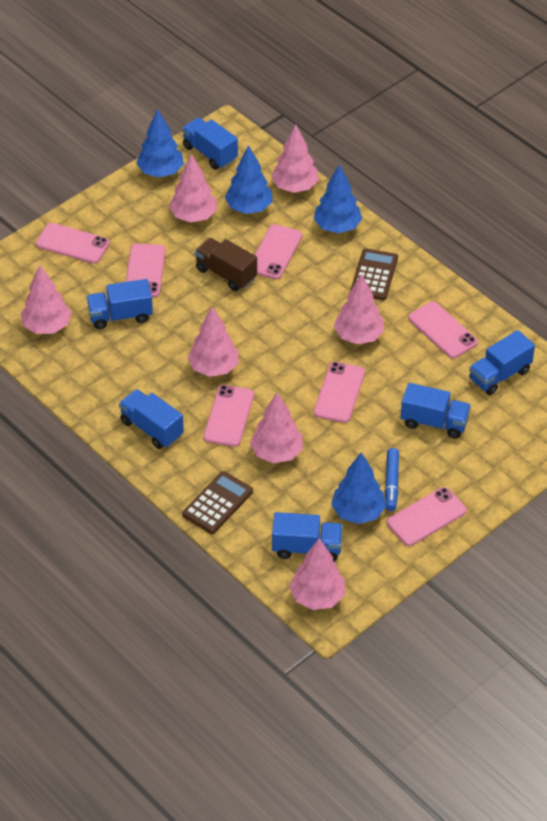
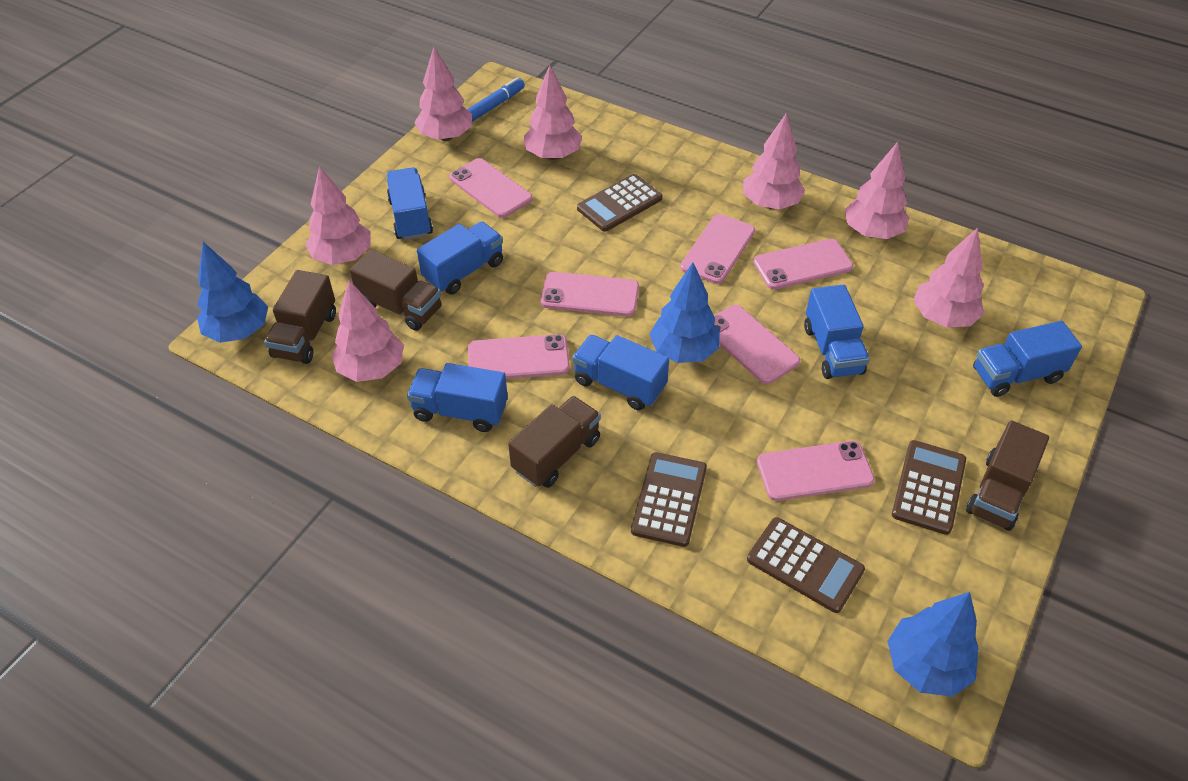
blue tree: [136,109,184,177] [225,145,273,214] [314,164,362,233] [331,452,386,524] = 4 -> [197,242,268,343] [650,263,720,363] [888,592,979,697] = 3
brown calculator: [182,471,253,534] [350,248,398,300] = 2 -> [577,174,663,231] [631,452,707,547] [747,517,865,613] [892,440,966,535] = 4
brown truck: [195,238,257,291] = 1 -> [264,270,336,364] [350,249,442,331] [508,396,601,488] [966,420,1049,531] = 4

